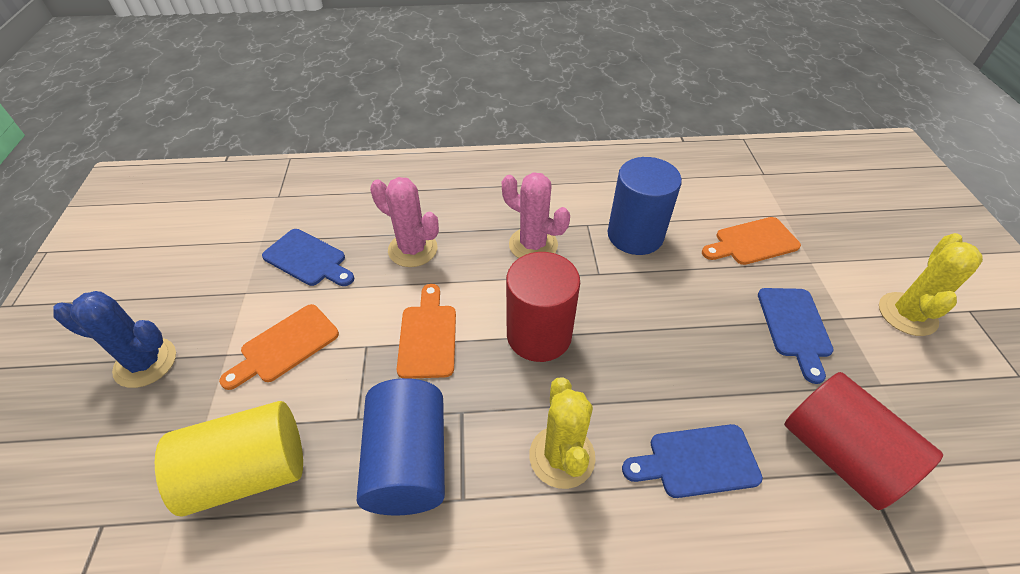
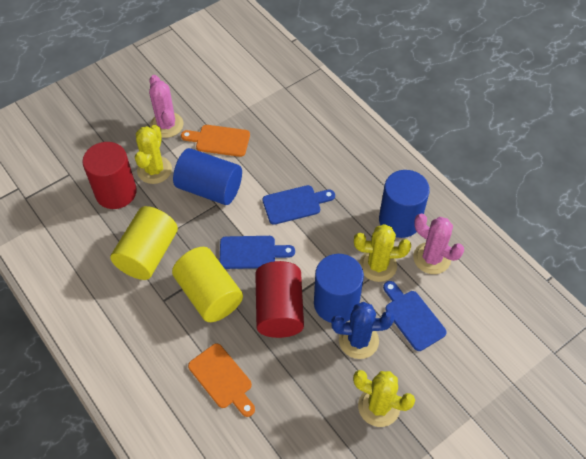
blue cylinder: [357,378,445,515] [607,157,682,255] = 2 -> [173,148,242,205] [314,254,364,323] [379,170,430,238] = 3
orange cutting board: [219,304,339,390] [397,284,456,379] [702,217,801,265] = 3 -> [181,125,250,157] [188,343,255,417] = 2
yellow cactus: [529,377,596,489] [879,233,983,336] = 2 -> [135,125,172,184] [353,370,415,427] [354,224,411,282] = 3
yellow cylinder: [155,401,303,517] = 1 -> [110,206,178,280] [172,247,243,322] = 2

